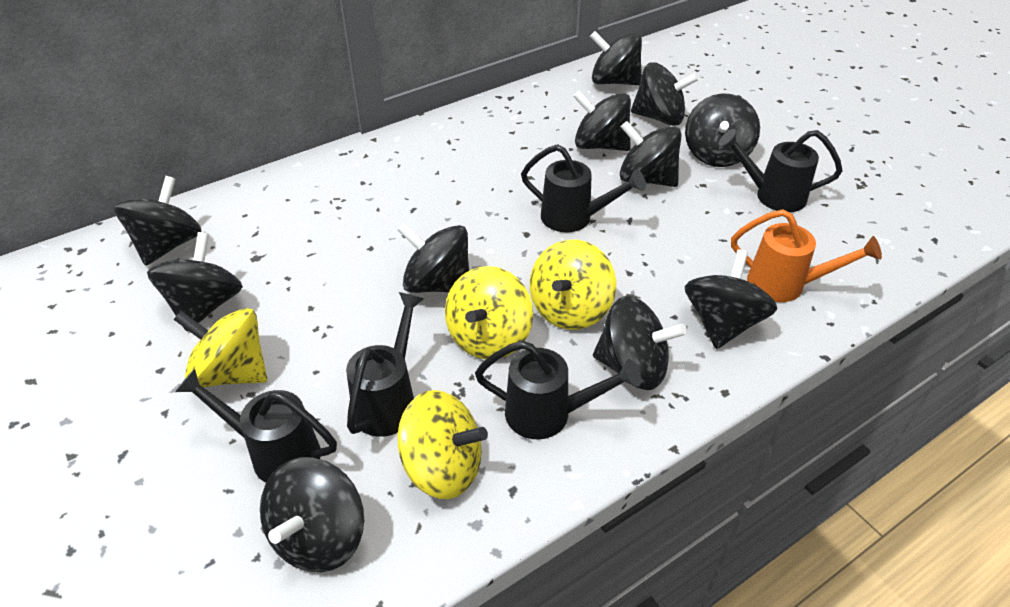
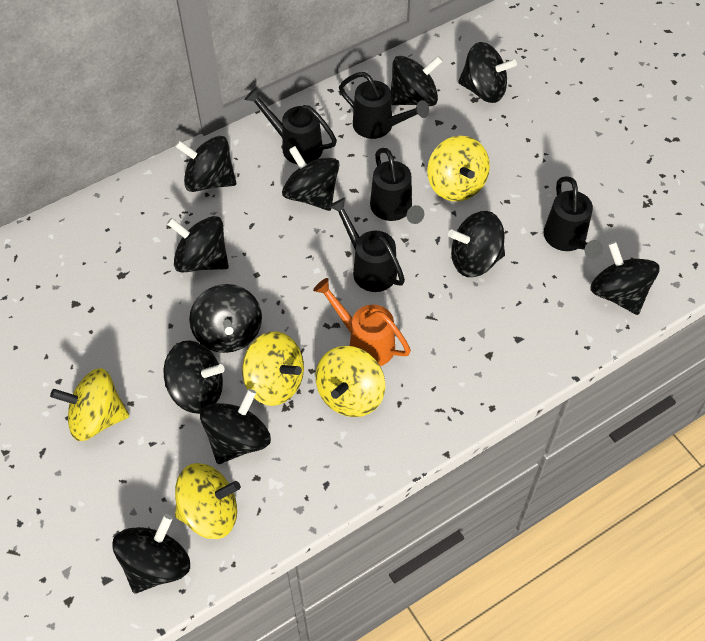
yellow spinning top: [173,308,267,388] [398,390,488,499] [445,266,533,359] [530,240,616,330] = 4 -> [50,368,129,441] [175,463,240,539] [242,331,304,406] [316,346,385,417] [427,136,490,201] = 5

